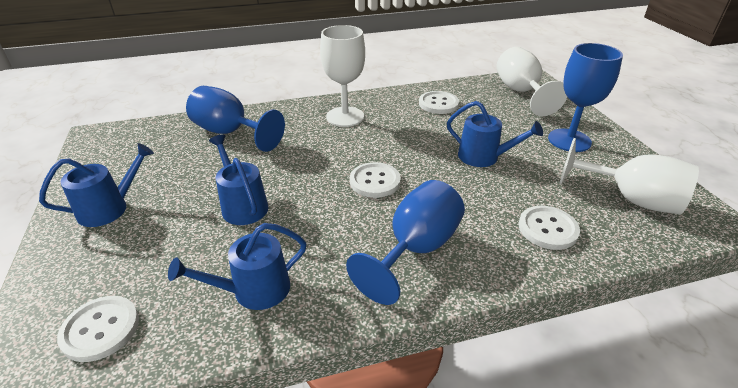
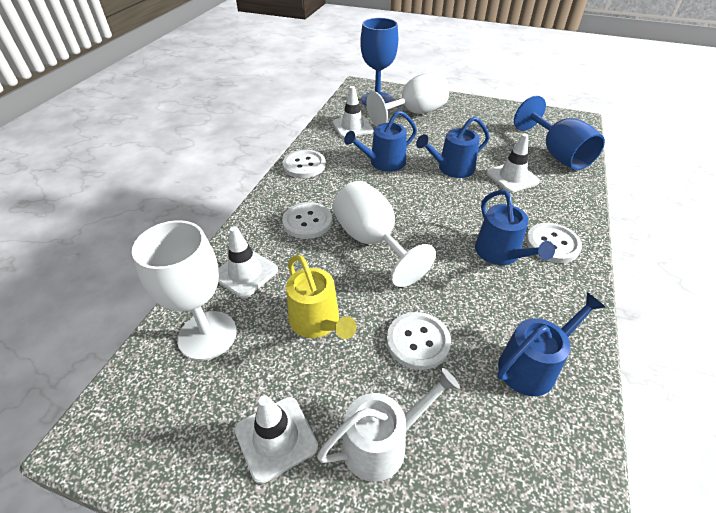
blue goblet: [186,86,285,152] [346,180,465,305] [548,43,623,152] = 3 -> [360,18,398,106] [514,96,605,170] = 2
white traffic cone: none = 0 -> [218,226,278,298] [234,395,318,484] [333,86,373,138] [486,133,540,193] = 4
white watering can: none = 0 -> [317,368,460,482] = 1
yellow watering can: none = 0 -> [286,255,357,339] = 1

